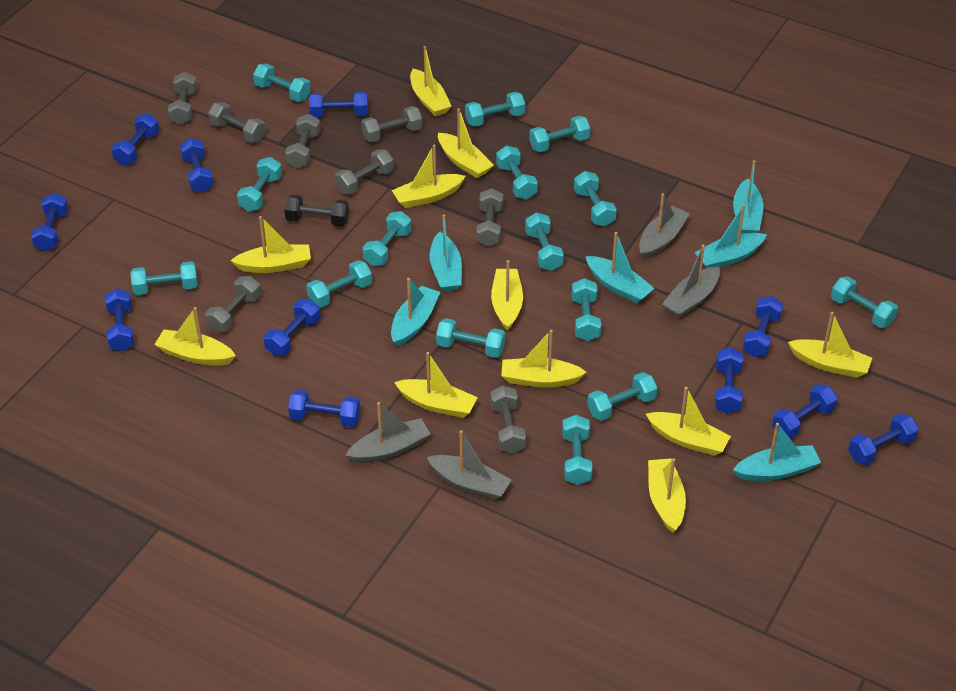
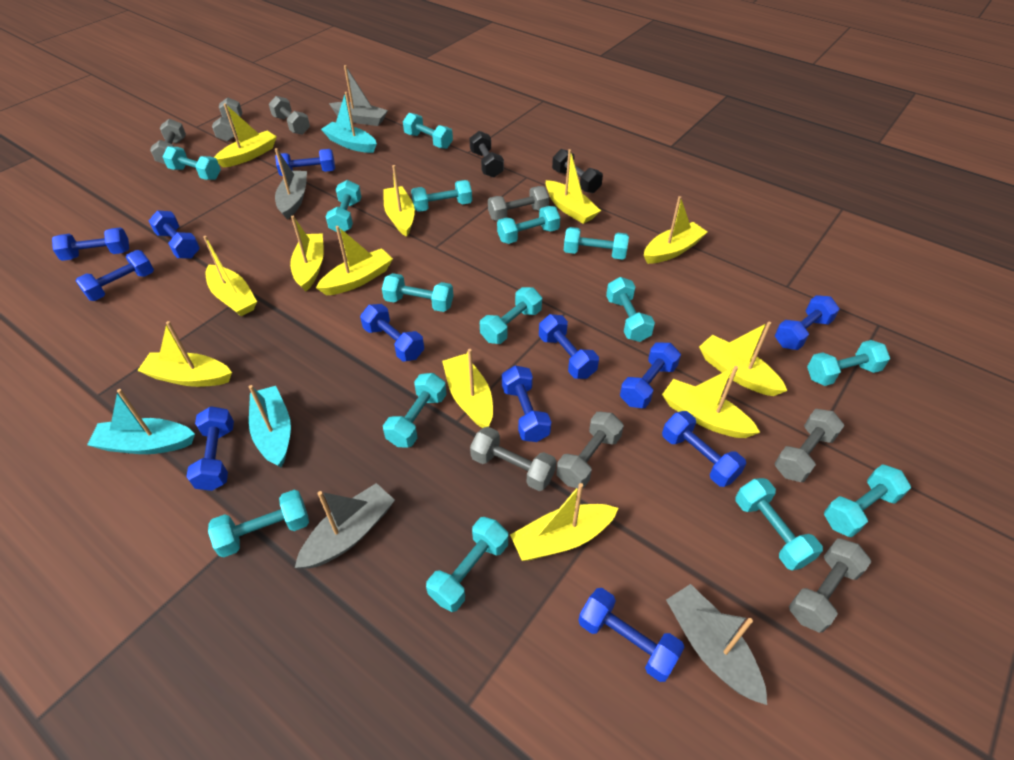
black dumbbell: [284,195,349,227] = 1 -> [469,131,504,178] [552,149,603,193] = 2
blue dumbbell: [31,193,69,251] [105,288,134,351] [111,113,160,165] [180,138,214,192] [264,299,320,356] [288,390,360,427] [309,92,368,117] [715,347,743,414] [743,296,783,357] [772,384,838,439] [848,413,919,465] = 11 -> [52,227,129,261] [76,250,154,301] [149,210,200,259] [186,406,234,491] [275,149,335,176] [360,304,424,362] [502,365,551,442] [539,314,599,379] [578,588,685,682] [620,342,681,408] [662,411,746,487] [775,295,840,350] = 12
turquoise boat: [391,278,440,347] [430,215,462,291] [586,232,655,304] [694,205,767,268] [733,160,764,234] [733,423,821,481] = 6 -> [87,389,195,454] [249,385,291,467] [321,92,377,153] = 3
yellow boat: [154,307,236,366] [230,216,311,273] [392,145,466,208] [394,352,478,418] [410,46,452,116] [438,108,494,178] [491,260,523,331] [501,330,586,388] [646,387,731,456] [648,458,686,533] [788,312,872,378] = 11 -> [137,321,232,387] [204,236,257,316] [214,103,277,168] [290,216,324,292] [316,226,393,295] [384,165,415,237] [442,349,493,428] [510,483,618,561] [546,149,601,224] [644,196,707,264] [662,366,760,438] [699,322,787,396] = 12

